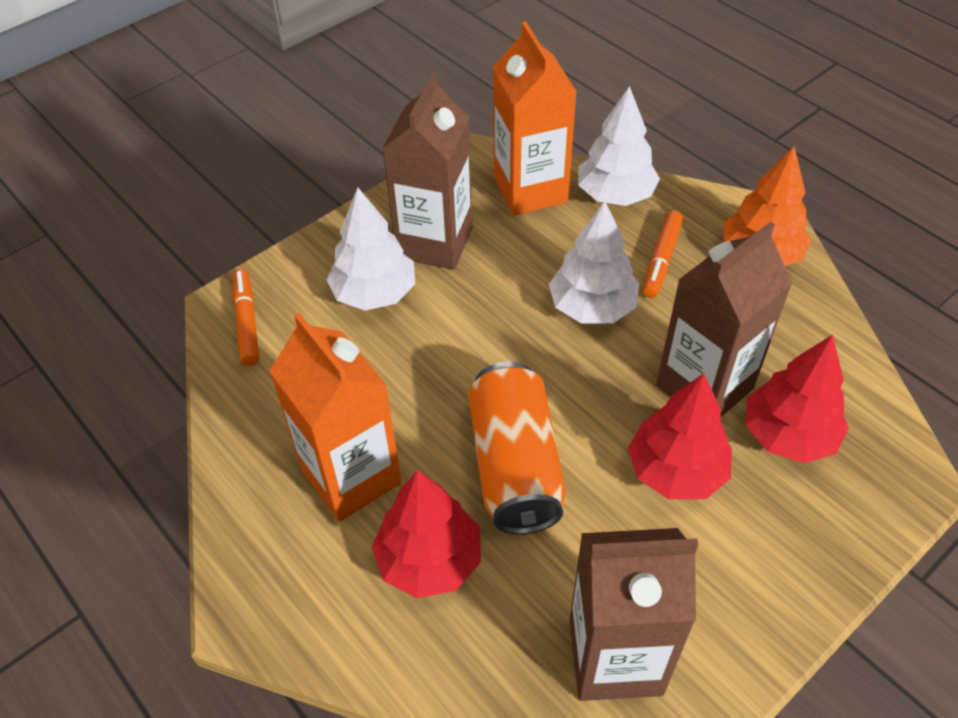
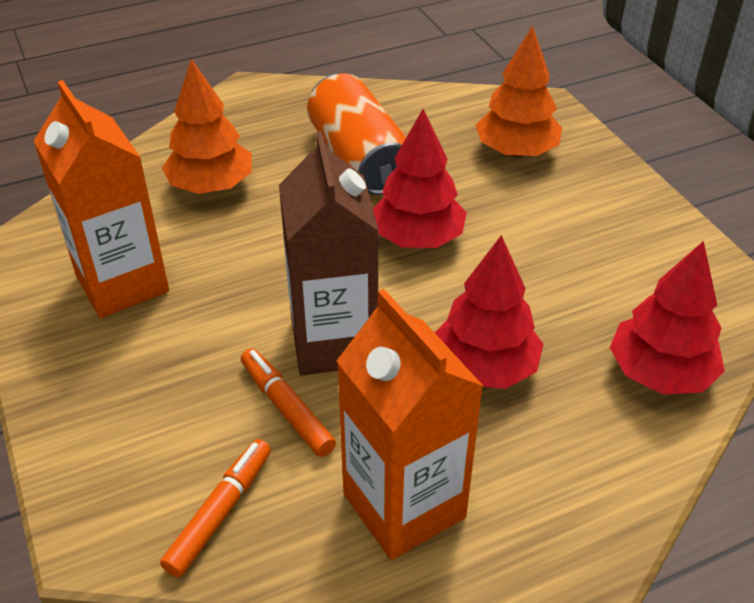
brown carton: [382,72,472,270] [569,528,698,701] [656,222,793,417] = 3 -> [279,131,379,375] = 1
orange tree: [724,146,811,266] = 1 -> [162,58,252,194] [476,26,562,157] = 2
white tree: [326,188,415,310] [549,201,639,323] [578,86,660,206] = 3 -> none = 0

